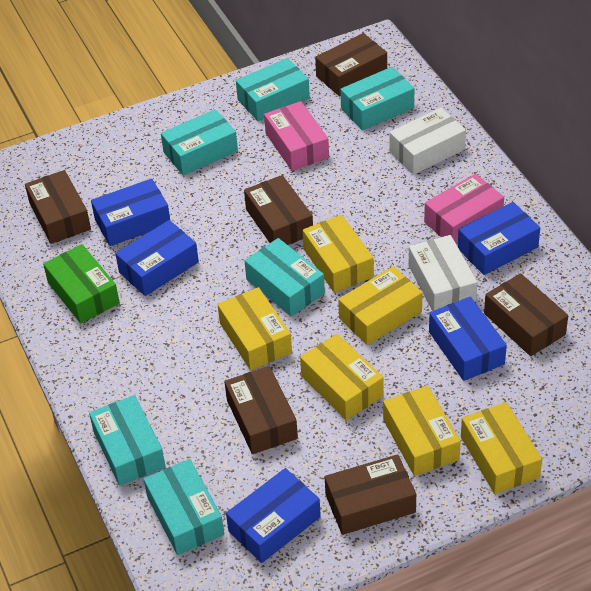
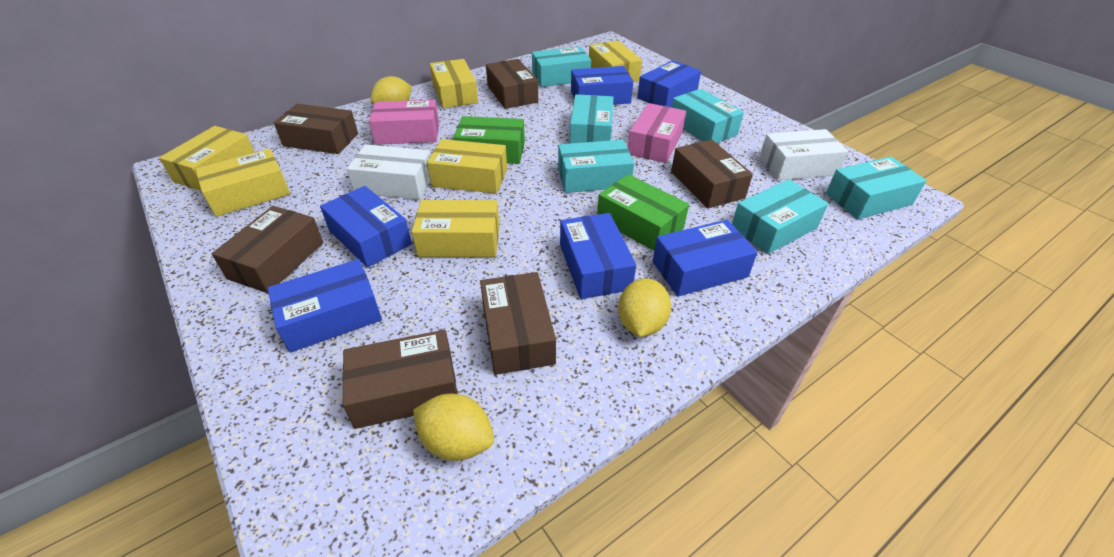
blue box: [91,179,170,246] [115,220,199,296] [226,468,321,563] [429,297,507,381] [458,202,540,275] = 5 -> [268,259,382,353] [320,186,412,268] [560,213,636,299] [571,66,633,105] [637,60,701,107] [653,220,758,296] = 6
green box: [43,244,120,323] = 1 -> [453,116,525,164] [597,174,689,251] = 2
yellow lemon: none = 0 -> [370,76,412,104] [413,394,494,461] [618,278,671,337] = 3

